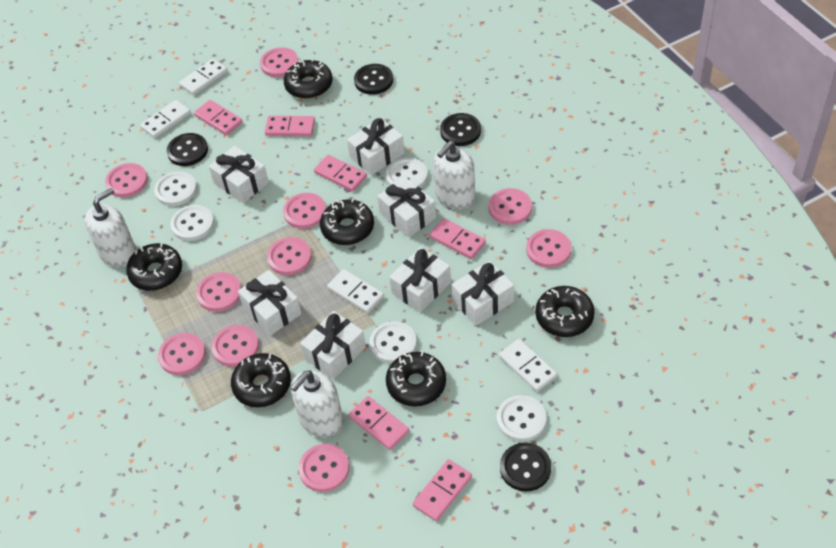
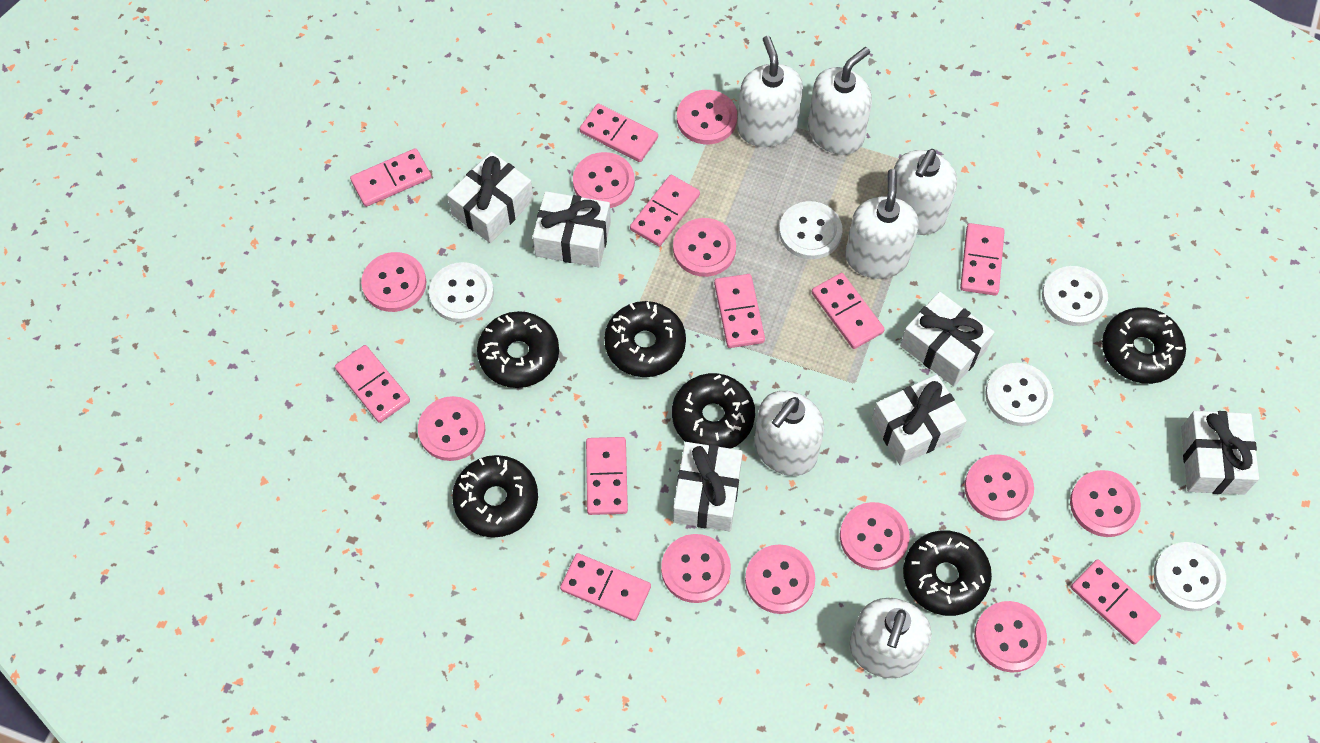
black button: [167,133,208,166] [354,64,393,95] [440,113,481,146] [500,443,551,492] = 4 -> none = 0
pink button: [105,163,148,198] [158,333,206,375] [196,272,241,312] [212,325,259,367] [260,47,298,77] [267,237,312,275] [283,193,326,229] [298,444,349,492] [489,188,532,225] [526,229,571,268] = 10 -> [361,252,426,312] [418,396,485,461] [573,152,635,208] [661,534,731,603] [673,218,736,277] [677,90,737,144] [745,544,815,614] [840,502,910,570] [964,454,1034,521] [974,601,1047,673] [1070,470,1141,537] = 11
pink domino: [194,100,243,135] [265,116,315,136] [314,155,367,192] [349,396,409,450] [413,459,472,521] [429,218,486,259] = 6 -> [335,345,410,423] [350,148,431,207] [560,553,651,621] [580,104,658,162] [586,437,628,515] [630,175,700,246] [714,274,765,348] [812,273,885,349] [960,223,1005,296] [1071,559,1161,645] = 10
white domino: [140,100,191,138] [179,59,228,95] [327,269,384,313] [499,339,557,392] = 4 -> none = 0
white gift: [209,146,269,203] [238,270,301,336] [300,311,366,379] [347,118,405,175] [377,177,436,238] [389,247,451,312] [452,261,514,326] = 7 -> [447,152,534,243] [533,191,611,267] [673,442,743,531] [872,374,967,465] [900,292,994,386] [1181,411,1259,495] = 6
white soap dispenser: [84,188,136,267] [290,370,343,437] [433,141,475,209] = 3 -> [737,36,803,147] [754,391,824,476] [808,47,872,155] [845,169,919,279] [849,598,932,678] [887,149,957,235] = 6

